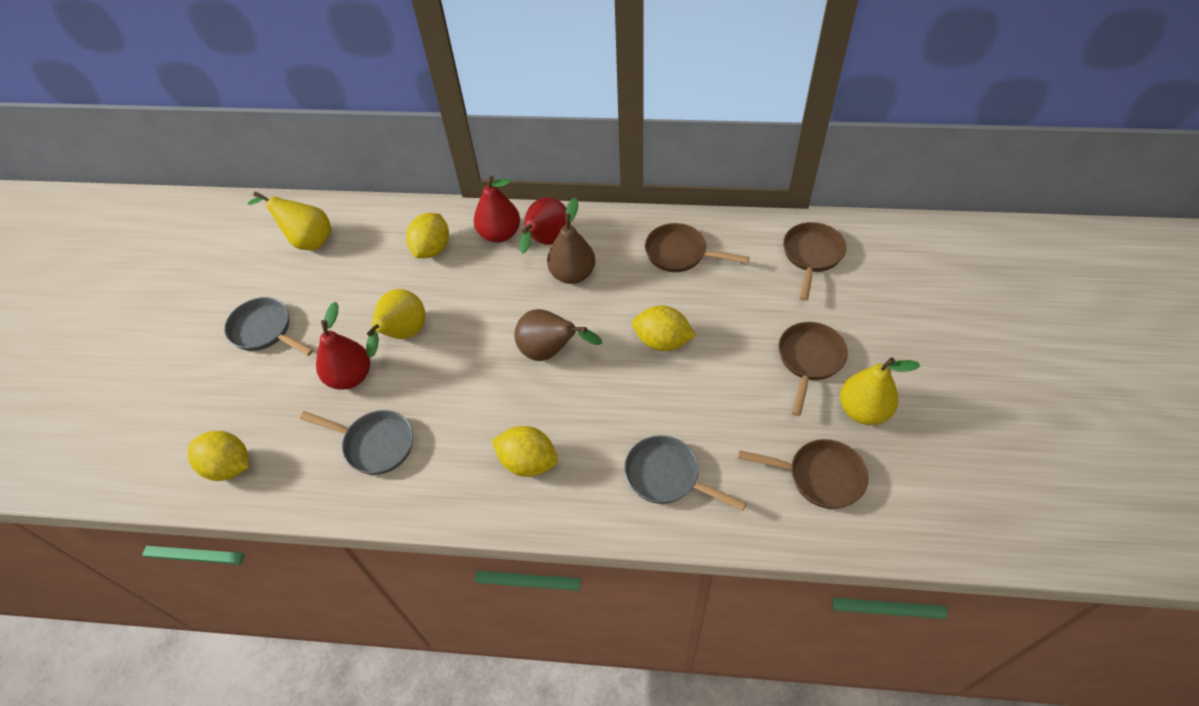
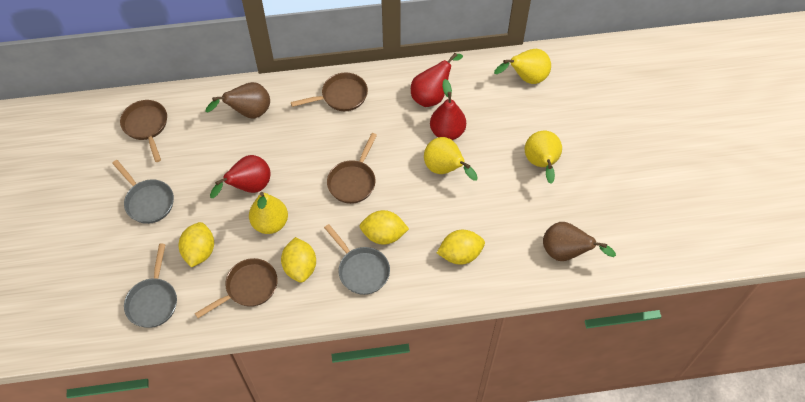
yellow pear: [248,191,332,250] [366,289,425,358] [840,358,921,425] = 3 -> [249,192,288,234] [424,137,478,181] [494,49,551,84] [525,131,562,184] = 4

